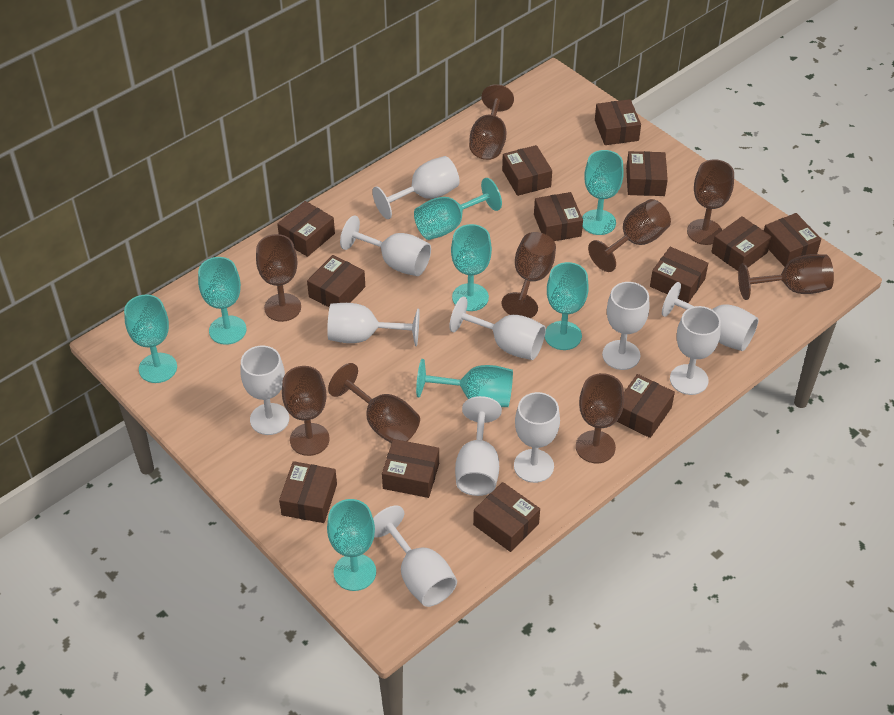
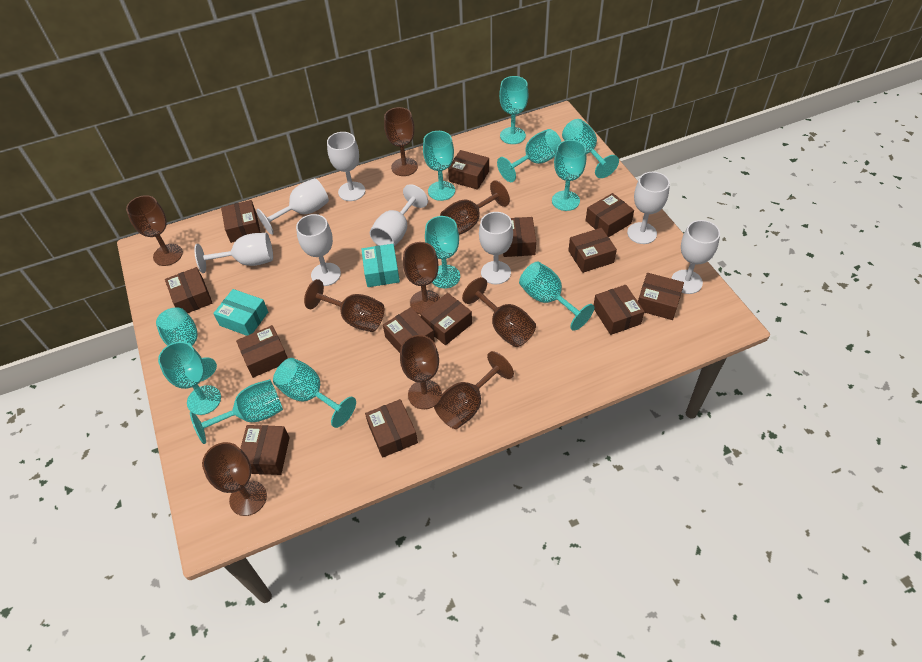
turquoise box: none = 0 -> [213,289,268,336] [361,244,400,287] = 2
turquoise goblet: [124,294,177,383] [198,257,247,345] [327,499,376,591] [414,178,502,240] [416,359,513,407] [451,224,492,311] [545,262,589,350] [582,150,624,235] = 8 -> [156,307,217,382] [158,342,221,415] [190,379,283,444] [273,358,356,428] [423,131,455,201] [425,216,460,288] [497,129,561,182] [499,76,528,144] [519,262,594,331] [552,140,586,211] [562,119,619,178] = 11
white goblet: [240,346,289,435] [327,303,420,346] [340,216,431,276] [372,156,460,219] [373,506,457,607] [449,296,546,360] [455,396,502,496] [514,392,560,483] [602,282,650,370] [662,282,759,351] [670,306,721,395] = 11 -> [194,233,273,273] [256,178,329,235] [296,214,341,286] [327,132,365,201] [370,184,428,246] [479,212,513,285] [627,172,670,244] [671,220,720,294] = 8

